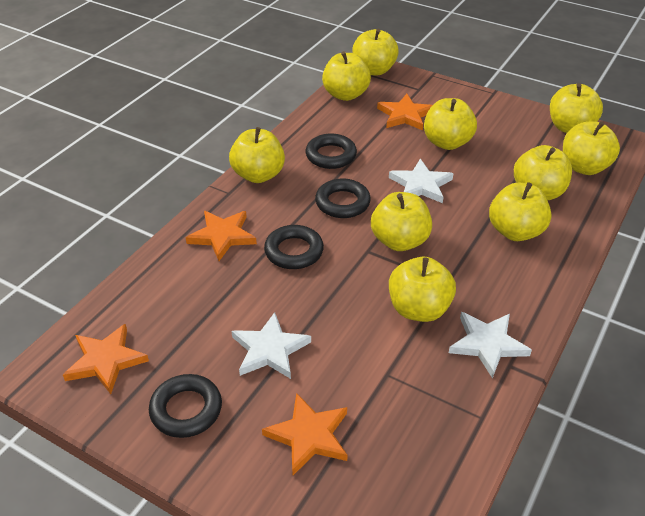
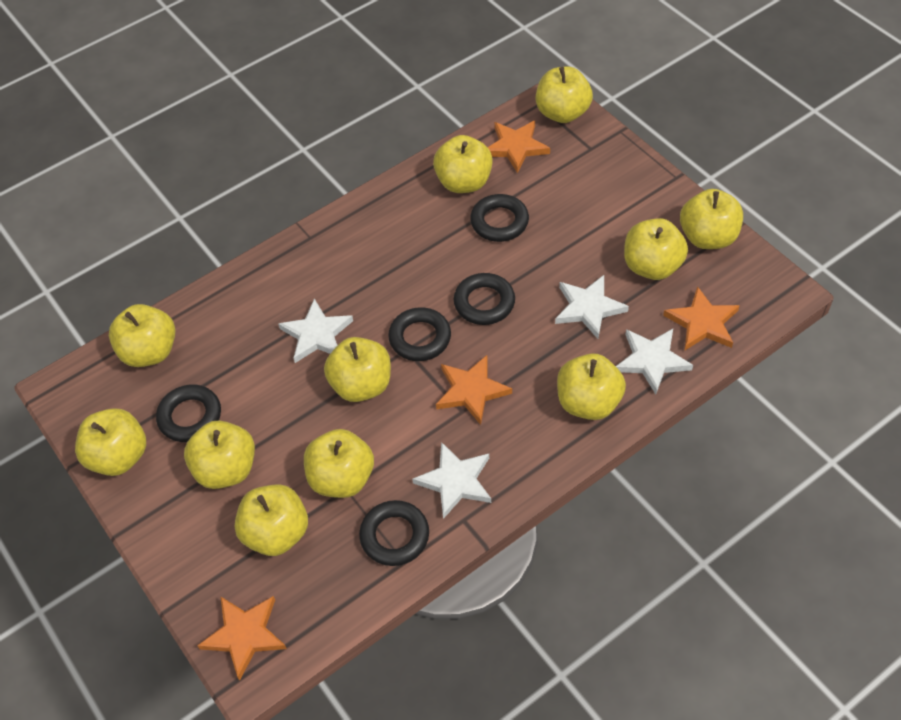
black ring: [149,374,222,438] [264,225,324,269] [306,134,357,169] [315,179,371,218] = 4 -> [156,385,221,442] [359,500,429,566] [388,307,451,361] [454,273,515,325] [470,194,529,242] = 5
white star: [232,312,311,379] [389,159,453,203] [449,312,532,378] = 3 -> [278,299,353,363] [412,442,491,519] [555,275,629,339] [616,329,693,394] = 4
yellow apple: [229,127,285,183] [322,51,371,101] [352,29,399,76] [371,192,432,251] [389,257,456,322] [424,98,477,150] [489,182,552,241] [514,145,572,200] [550,83,603,133] [563,121,620,175] = 10 -> [75,408,146,476] [109,304,175,367] [184,421,255,489] [235,484,308,556] [304,429,374,498] [324,337,391,402] [433,135,493,193] [536,67,593,123] [557,353,626,420] [624,218,688,280] [680,189,743,249] = 11

